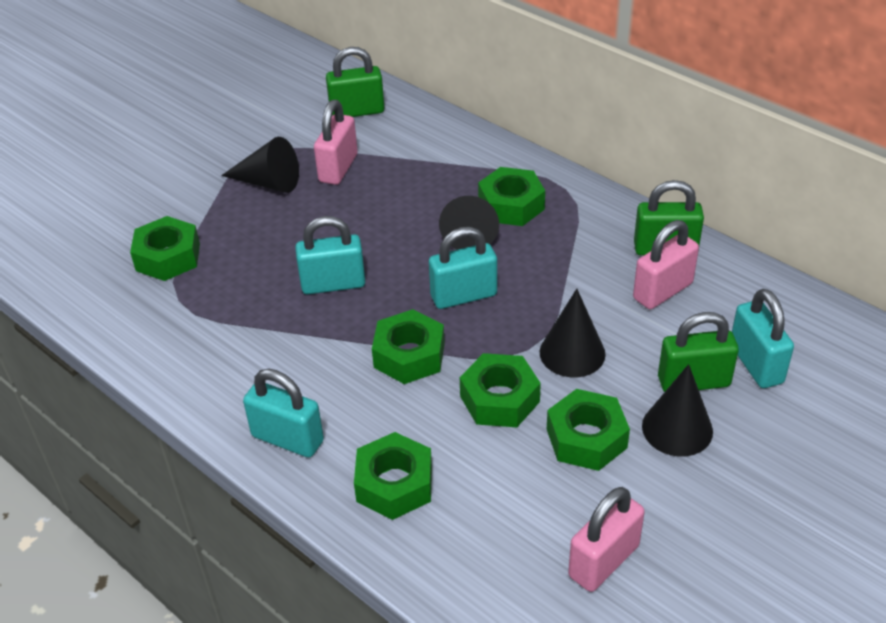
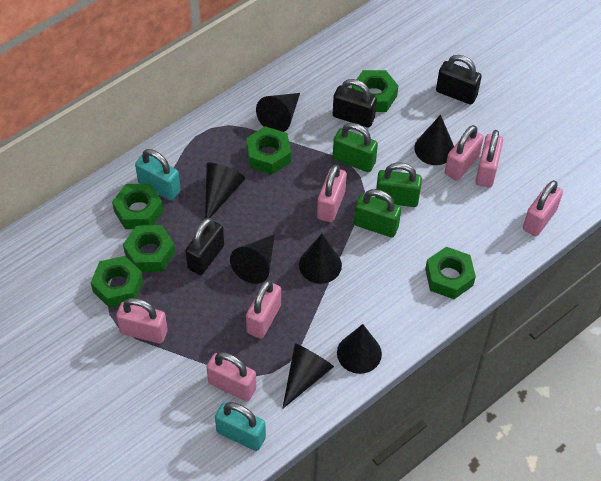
black cone: [221,137,299,193] [439,196,499,250] [540,289,606,377] [642,364,713,457] = 4 -> [205,162,246,219] [230,234,275,284] [256,93,300,132] [282,343,334,409] [299,234,342,284] [337,324,382,374] [414,115,454,165] = 7
black padlock: none = 0 -> [185,218,224,275] [333,79,377,128] [436,55,482,104] = 3
pink padlock: [314,100,358,185] [568,487,645,592] [633,220,699,309] = 3 -> [116,298,168,344] [207,352,256,401] [246,280,281,339] [317,164,347,222] [445,125,484,181] [475,130,503,188] [523,180,563,236] = 7
turquoise padlock: [243,369,324,457] [295,216,365,294] [429,227,497,309] [732,289,794,388] = 4 -> [135,149,181,201] [215,402,266,451] = 2

